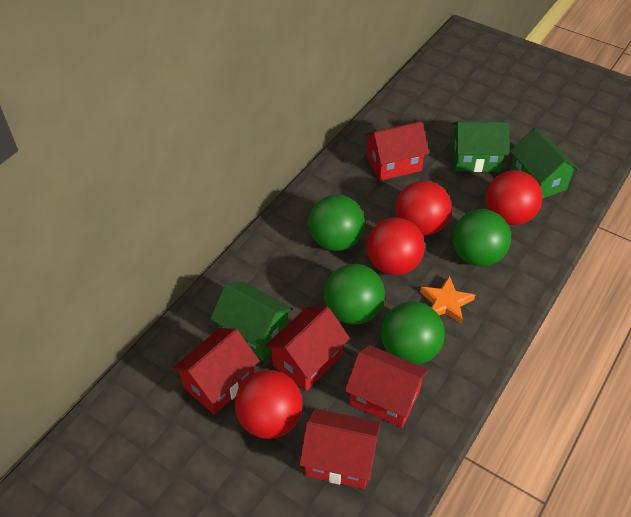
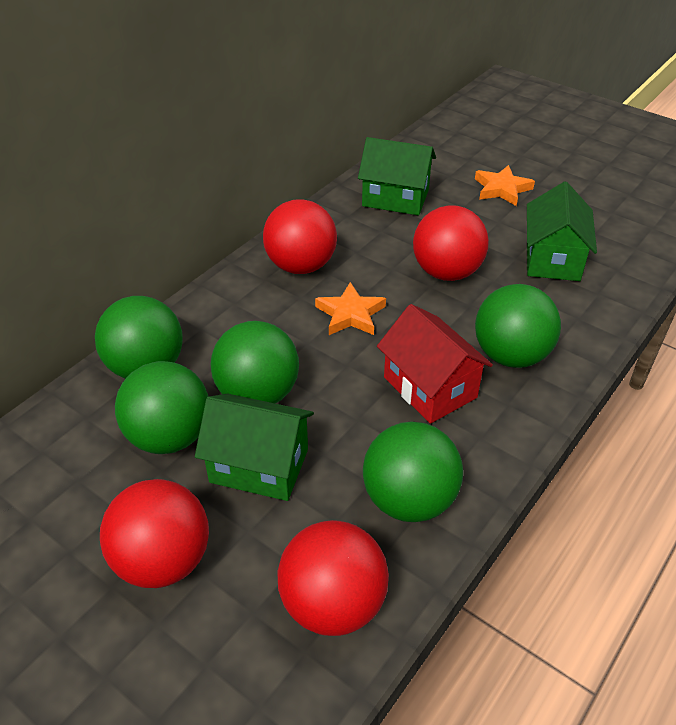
green ball: [308,195,365,251] [324,264,385,324] [381,301,445,365] [453,209,511,266] = 4 -> [95,296,183,379] [115,361,209,454] [211,321,299,404] [363,421,463,522] [475,284,561,368] = 5
orange star: [420,276,475,324] = 1 -> [315,282,386,335] [475,165,535,206] = 2
red house: [172,328,260,415] [265,307,350,391] [299,409,381,489] [345,345,429,428] [364,121,429,181] = 5 -> [377,304,493,424] = 1

